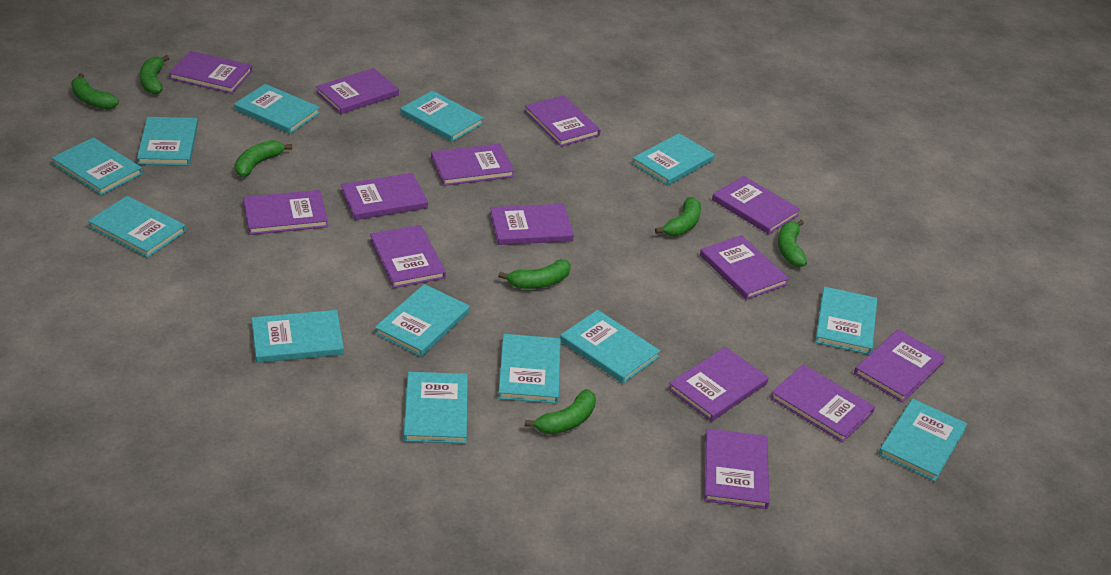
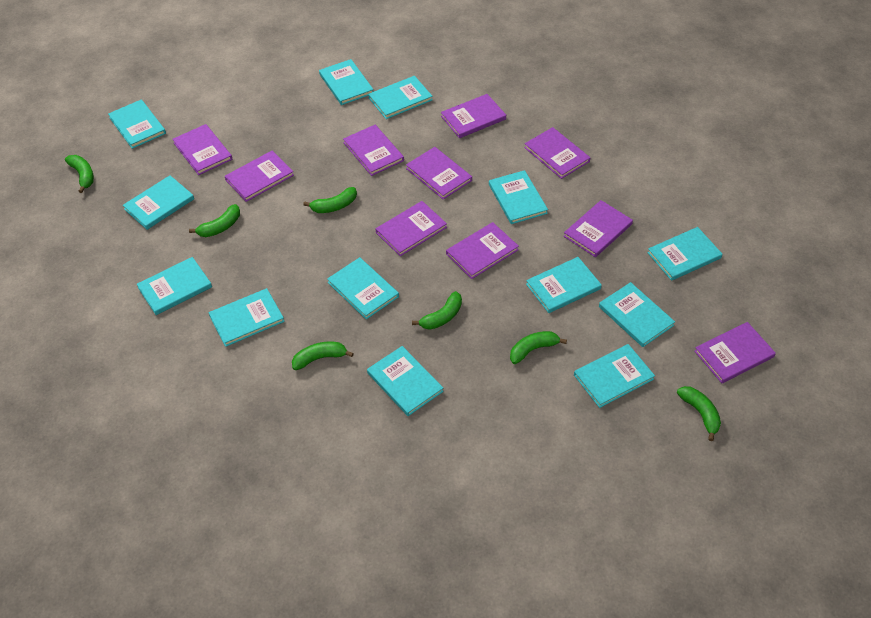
purple book: [168,51,252,94] [243,190,328,235] [316,68,399,114] [341,173,428,220] [370,225,446,288] [431,143,514,186] [490,204,574,245] [524,95,601,147] [668,347,768,422] [700,235,789,300] [704,428,770,509] [712,176,800,234] [770,364,875,443] [854,329,946,403] = 14 -> [173,124,232,175] [225,151,294,202] [343,125,404,176] [376,201,447,256] [406,147,472,200] [441,94,506,138] [446,222,519,279] [524,127,590,179] [564,200,633,257] [694,322,776,383] = 10

